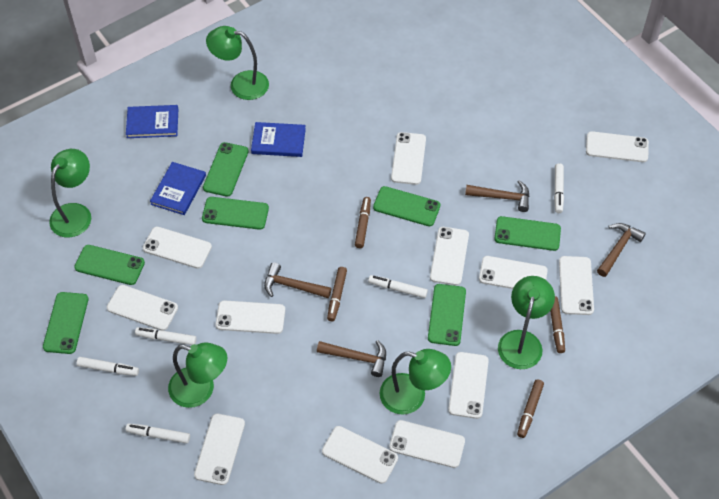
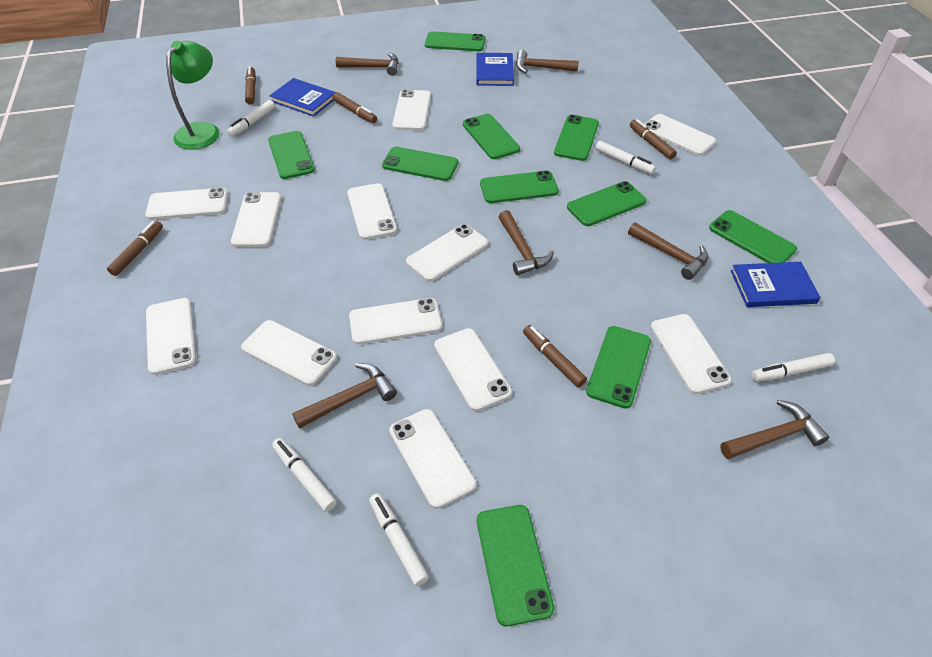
brown hammer: [264,262,331,298] [317,340,386,377] [465,180,530,212] [597,223,646,277] = 4 -> [292,363,397,429] [336,53,399,76] [499,210,554,275] [516,50,579,73] [628,222,709,280] [720,400,829,459] = 6
brown marker: [327,267,347,321] [355,197,371,248] [517,379,544,438] [550,296,565,353] = 4 -> [107,221,163,276] [245,66,256,105] [333,92,377,123] [523,325,587,387] [630,119,677,159] = 5
green lamp: [49,149,91,238] [168,342,227,408] [206,26,269,100] [379,349,451,415] [498,276,555,369] = 5 -> [166,41,220,150] = 1
green phone: [43,292,89,354] [74,245,145,285] [202,197,269,230] [203,142,249,197] [373,186,441,226] [428,284,466,346] [494,216,561,251] = 7 -> [268,131,315,179] [382,147,459,181] [425,31,485,51] [463,114,520,159] [477,505,554,627] [480,171,559,203] [554,115,599,161] [567,181,646,226] [586,326,651,409] [709,210,797,263] = 10

